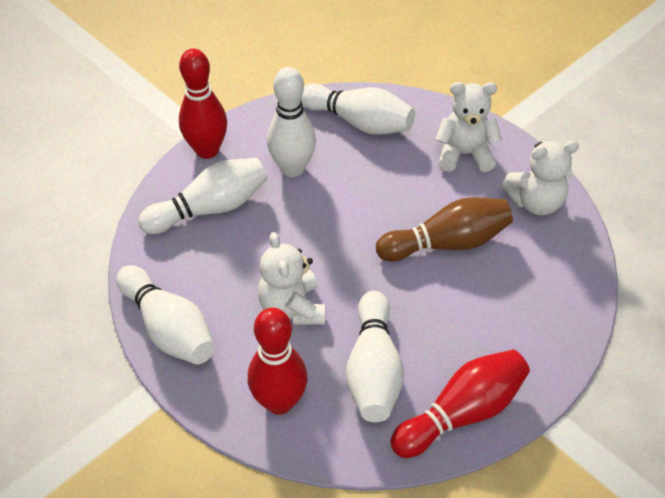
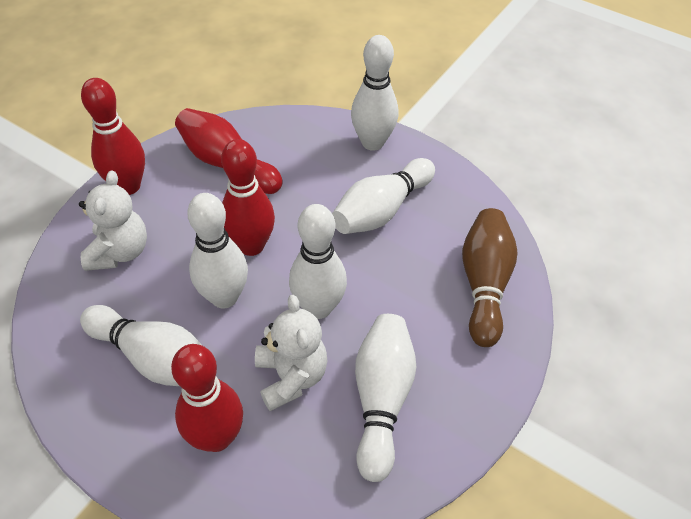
red bowling pin: [179,49,227,159] [248,308,308,415] [390,349,530,458] = 3 -> [81,78,145,195] [171,344,243,452] [175,108,283,194] [221,139,275,256] = 4
white bowling pin: [116,265,215,365] [138,158,267,234] [267,67,316,177] [301,83,415,135] [346,291,404,422] = 5 -> [80,305,202,386] [187,193,248,309] [289,204,347,319] [332,158,435,234] [351,35,398,151] [355,314,416,482] = 6
white teddy bear: [258,232,325,325] [435,82,502,172] [502,140,579,215] = 3 -> [79,171,147,271] [255,295,328,411] = 2

